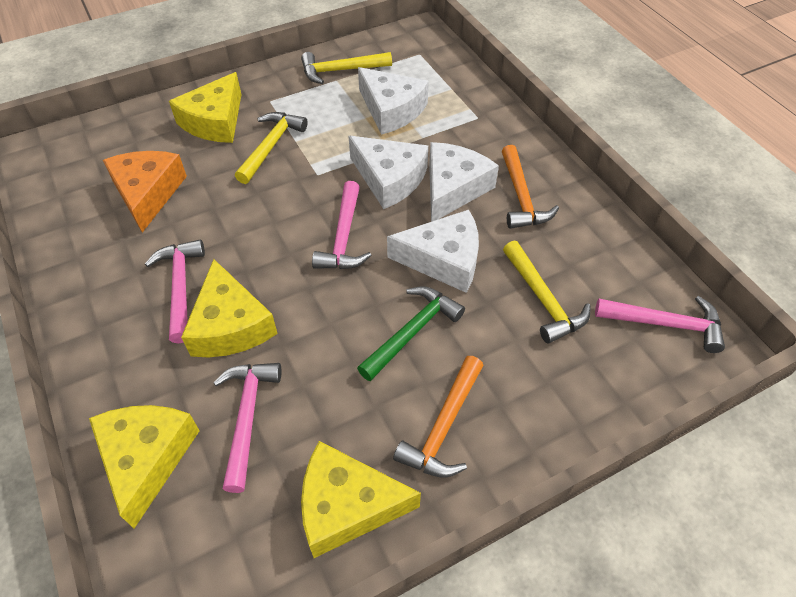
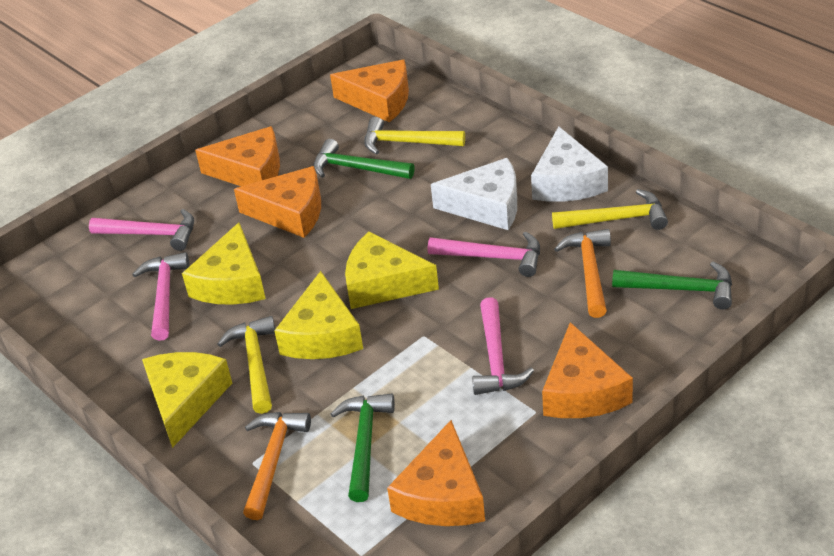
green hammer: [357,286,465,381] = 1 -> [313,139,414,179] [330,394,395,502] [612,262,732,310] = 3
orange cheese: [103,151,187,233] = 1 -> [195,126,280,186] [234,166,321,238] [330,59,409,122] [387,420,485,526] [542,322,633,418] = 5
white cheese: [349,136,428,209] [358,67,429,135] [387,210,479,293] [429,142,499,222] = 4 -> [431,158,517,230] [531,126,608,202] = 2

